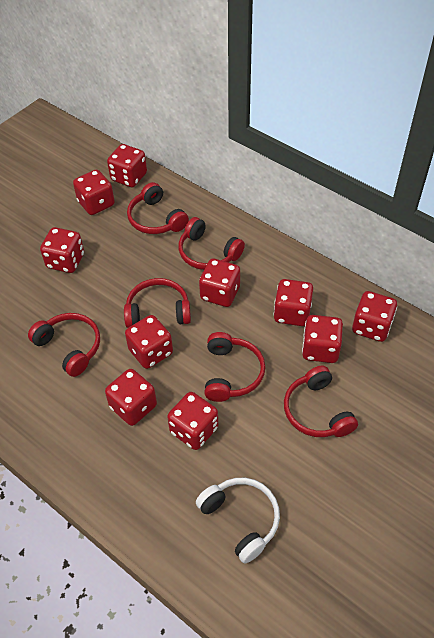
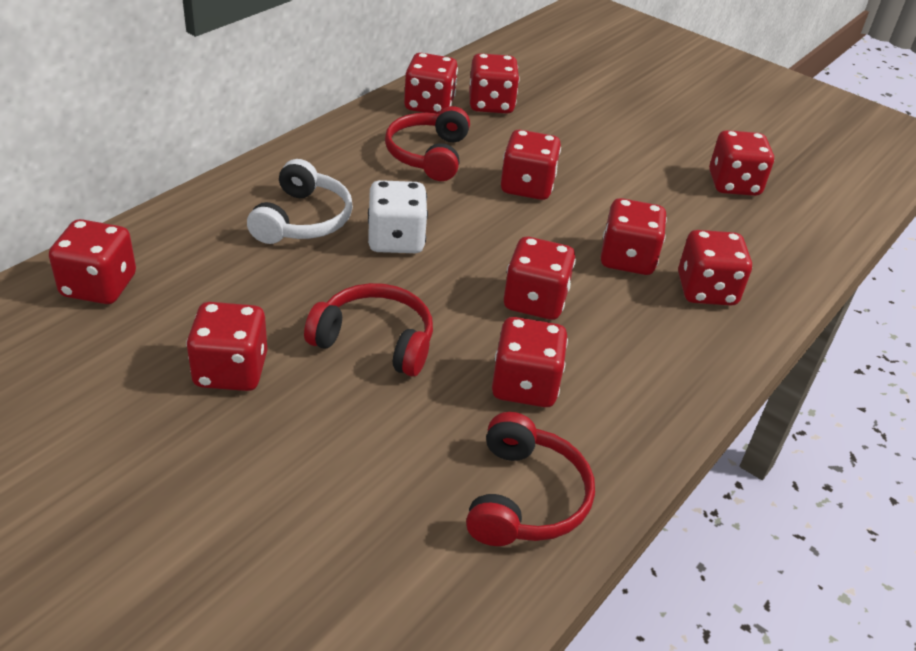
red headphones: [28,313,100,377] [124,278,191,328] [127,182,189,234] [179,217,245,270] [204,332,265,402] [284,366,358,437] = 6 -> [304,283,433,377] [385,106,470,181] [466,412,595,546] = 3
white dice: none = 0 -> [368,180,428,253] = 1

